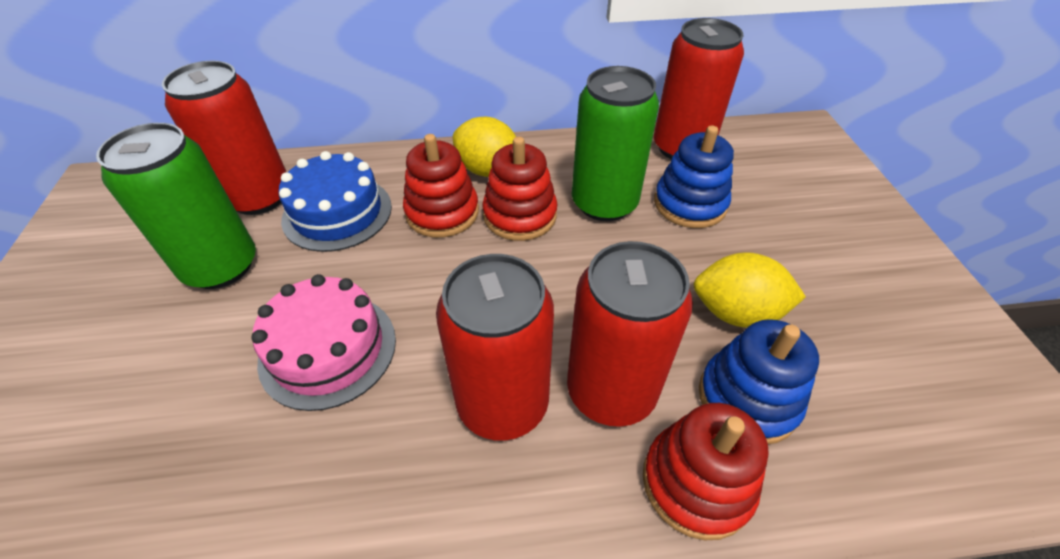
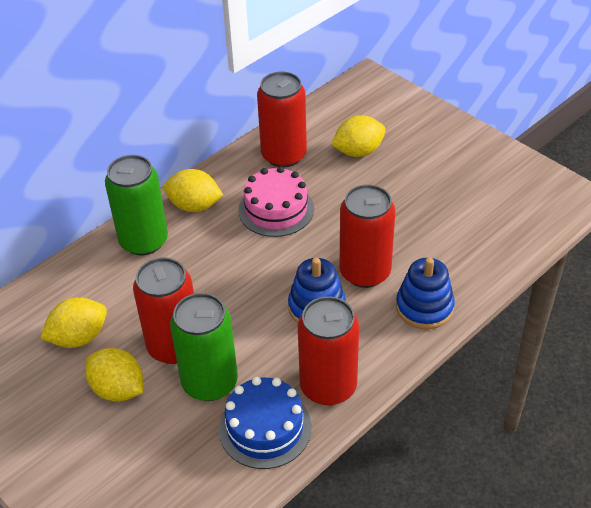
red stacking toy: [403,134,479,238] [482,137,558,241] [643,403,769,540] = 3 -> none = 0
yellow lemon: [453,117,516,177] [694,252,806,328] = 2 -> [40,297,107,348] [85,348,143,402] [164,169,223,212] [331,115,386,157] = 4

